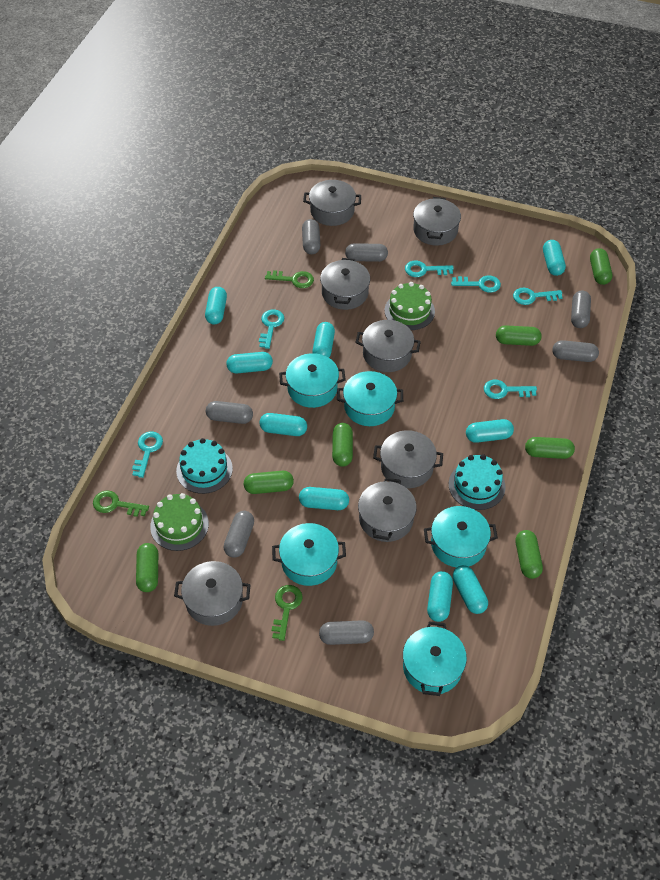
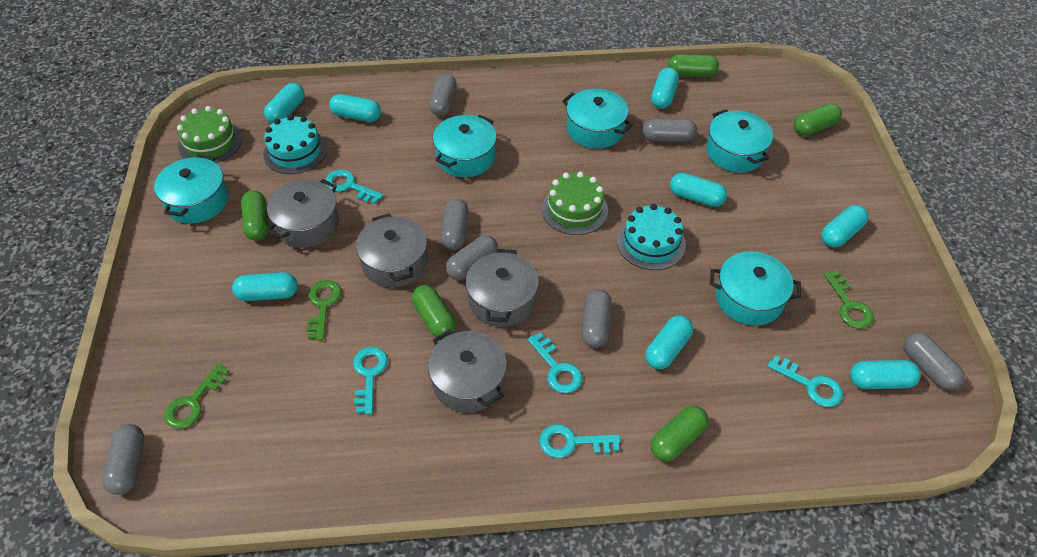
green capsule: [136,543,158,592] [244,471,294,494] [332,423,353,467] [496,325,542,346] [516,530,543,579] [525,437,575,459] [590,248,612,285] = 7 -> [241,191,269,240] [412,285,456,339] [651,405,708,461] [668,54,719,77] [794,103,842,136] = 5
grey pot: [174,561,250,626] [303,180,361,226] [320,258,370,310] [355,320,421,372] [358,478,417,542] [373,430,443,488] [413,197,461,246] = 7 -> [267,179,339,248] [356,213,428,288] [428,329,507,413] [465,249,539,327] = 4
turquoise capsule: [205,287,227,324] [226,352,273,373] [259,413,307,436] [299,487,349,510] [312,322,335,358] [427,571,453,622] [453,565,488,614] [466,419,514,443] [543,240,566,276] = 9 -> [232,272,298,301] [264,83,305,123] [329,94,381,122] [646,315,693,369] [651,68,679,109] [670,173,727,207] [821,205,868,248] [850,360,921,389] = 8
turquoise key: [132,431,163,478] [259,309,284,349] [405,261,454,277] [451,276,501,293] [484,380,537,399] [513,288,563,305] = 6 -> [325,169,383,204] [353,347,388,414] [528,332,582,393] [539,424,621,458] [767,355,843,407] = 5

